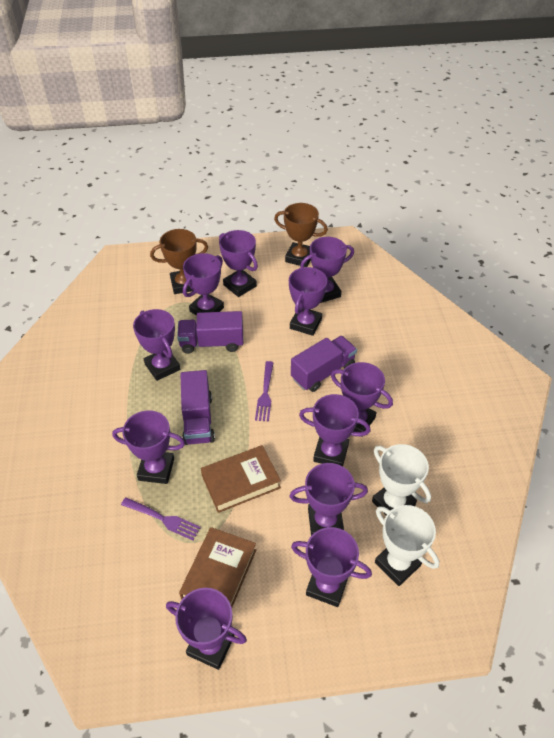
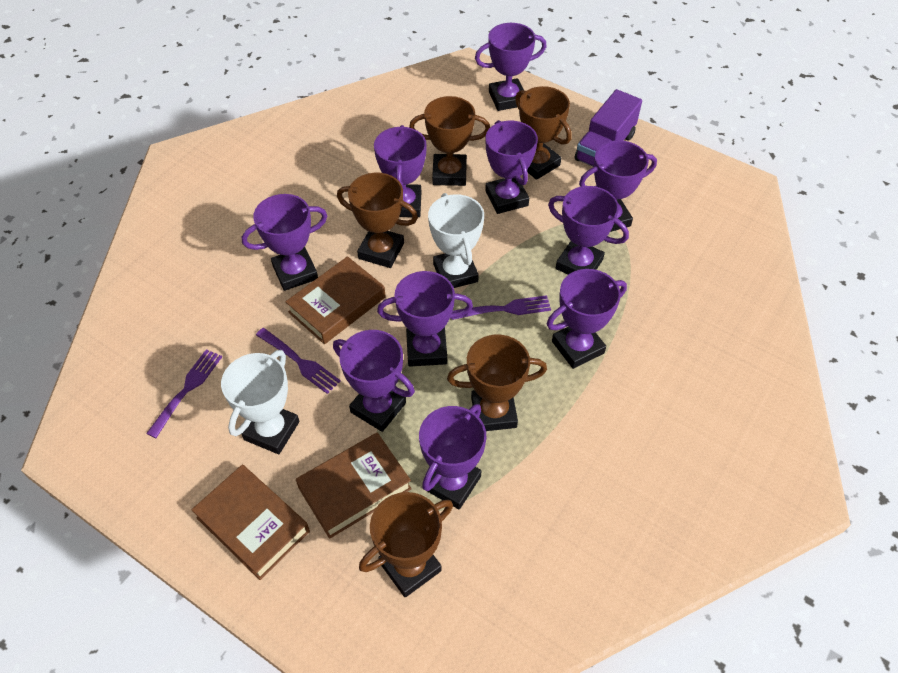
brown book: [179,527,256,607] [201,445,281,513] = 2 -> [192,465,310,580] [285,256,386,344] [296,433,412,539] = 3
brown trophy: [150,229,208,294] [274,203,328,267] = 2 -> [337,173,418,268] [359,492,453,597] [409,96,490,186] [447,335,547,431] [515,86,572,180] = 5
purple fork: [121,497,201,540] [255,361,274,422] = 2 -> [146,349,222,438] [256,328,341,394] [452,295,551,320] = 3
purple trophy: [112,410,185,484] [133,309,180,381] [166,588,247,670] [183,253,224,315] [219,230,258,297] [289,267,327,336] [290,463,368,536] [291,527,372,607] [299,394,371,466] [300,237,354,303] [331,362,393,437] = 11 -> [242,194,327,291] [333,330,415,432] [374,125,427,217] [377,271,473,367] [419,404,486,509] [475,23,547,111] [485,120,538,214] [547,269,627,369] [548,186,629,275] [579,140,657,232] = 10
purple truck: [177,311,243,354] [180,370,215,445] [291,336,357,392] = 3 -> [575,89,642,167] = 1

